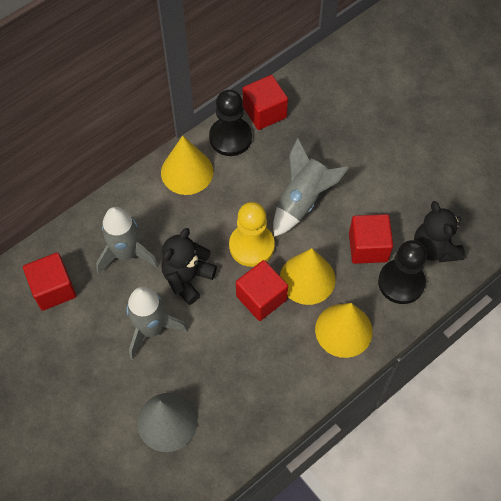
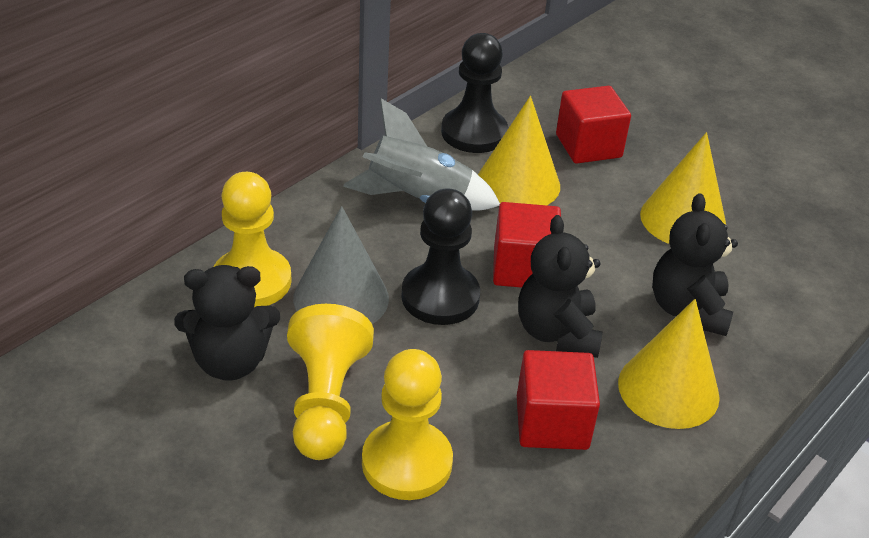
black teddy bear: [161,228,217,305] [414,201,465,262] = 2 -> [174,265,280,381] [518,215,603,358] [652,193,738,336] = 3
grey rocket: [96,207,159,274] [126,287,187,360] [273,138,349,237] = 3 -> [343,98,500,211] = 1
red cube: [23,253,76,311] [236,260,288,321] [243,75,288,130] [349,214,393,264] = 4 -> [493,202,561,288] [517,350,600,450] [556,86,631,164] = 3
yellow pawn: [229,202,275,267] = 1 -> [214,172,292,307] [287,304,374,460] [362,349,453,500] = 3

